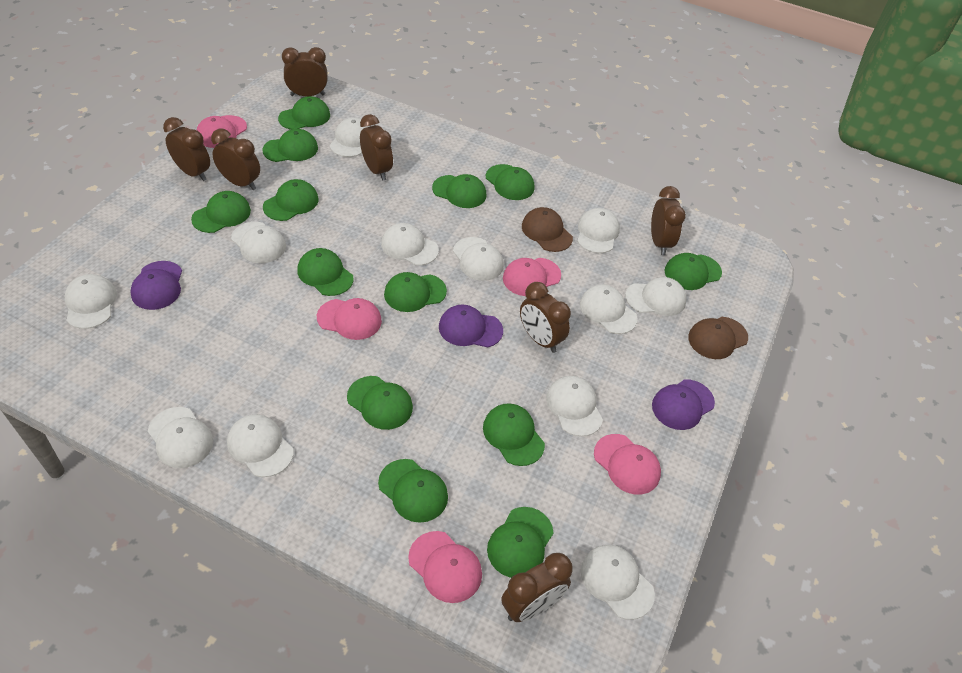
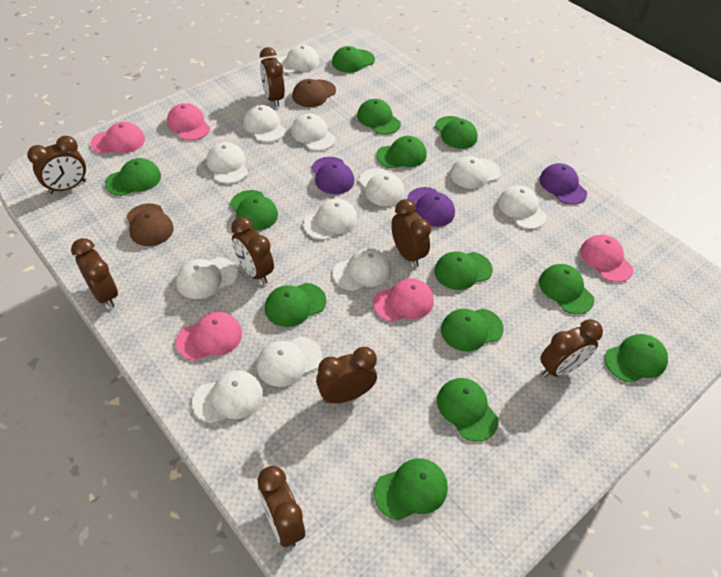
brown clock: [163,117,210,181] [211,128,260,190] [282,47,328,97] [360,114,393,181] [501,553,572,622] [520,282,571,353] [651,186,686,255] = 7 -> [27,136,86,194] [71,238,118,308] [231,217,274,284] [257,466,305,547] [260,47,285,107] [316,347,377,403] [391,199,431,267] [540,319,603,377] = 8

